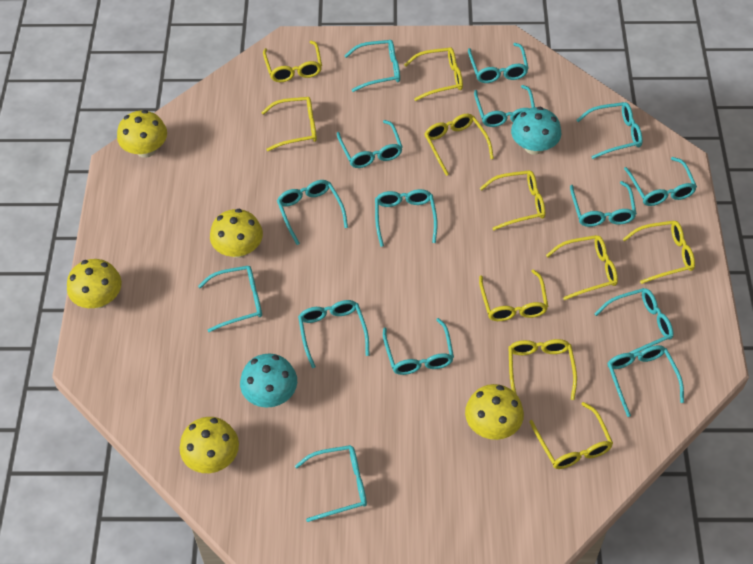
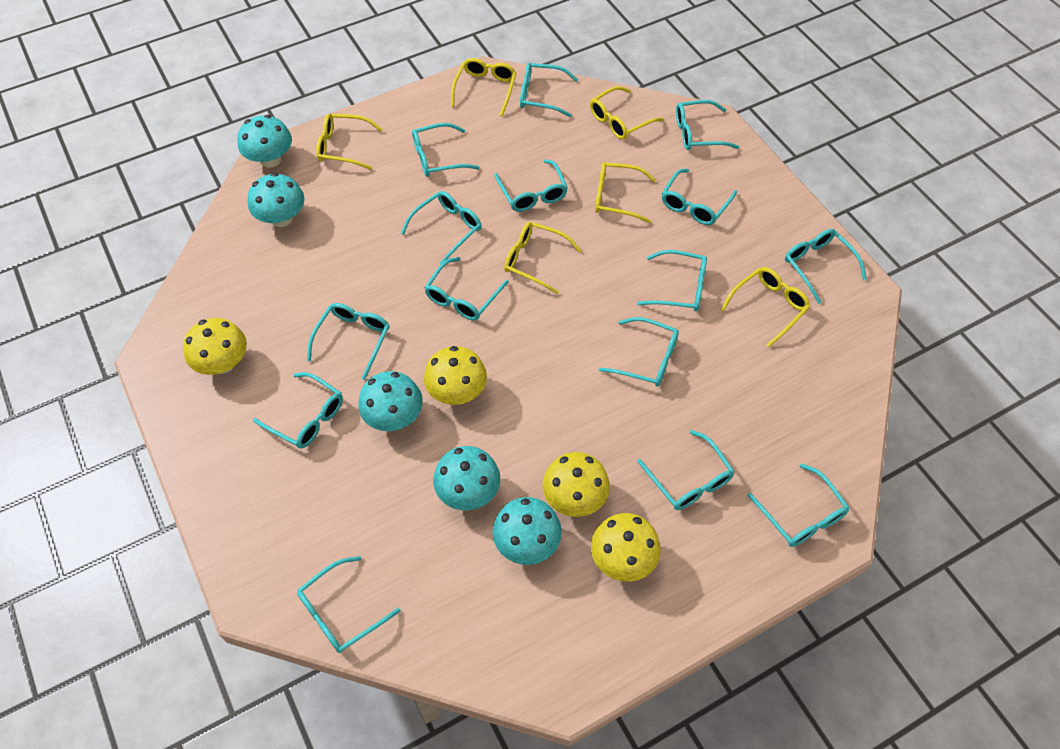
turquoise mushroom: [240,354,297,408] [511,107,561,155] = 2 -> [237,115,292,168] [248,173,304,227] [358,371,423,431] [433,446,500,510] [493,497,562,565] = 5
yellow glasses: [261,97,317,151] [263,41,322,82] [404,47,463,101] [424,114,494,176] [479,270,548,321] [480,170,545,231] [509,339,577,400] [529,402,613,469] [546,235,618,300] [623,220,695,284] = 10 -> [316,114,383,170] [451,58,517,116] [504,222,581,294] [590,86,664,139] [595,162,656,223] [721,267,811,347] = 6
yellow mushroom: [67,259,122,308] [117,110,167,158] [179,417,239,473] [210,209,263,258] [465,384,524,440] = 5 -> [183,318,247,375] [424,346,487,405] [542,452,610,517] [591,513,661,582] = 4

